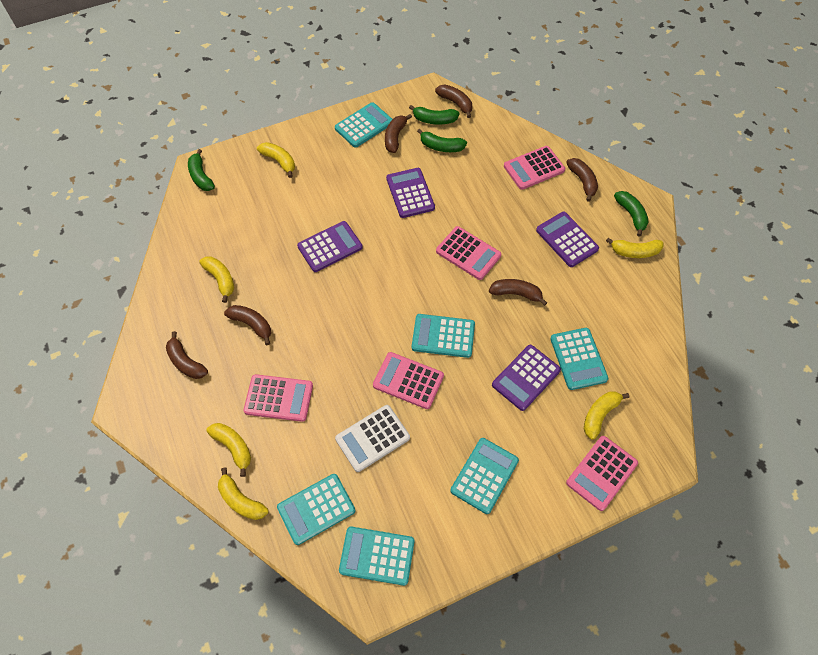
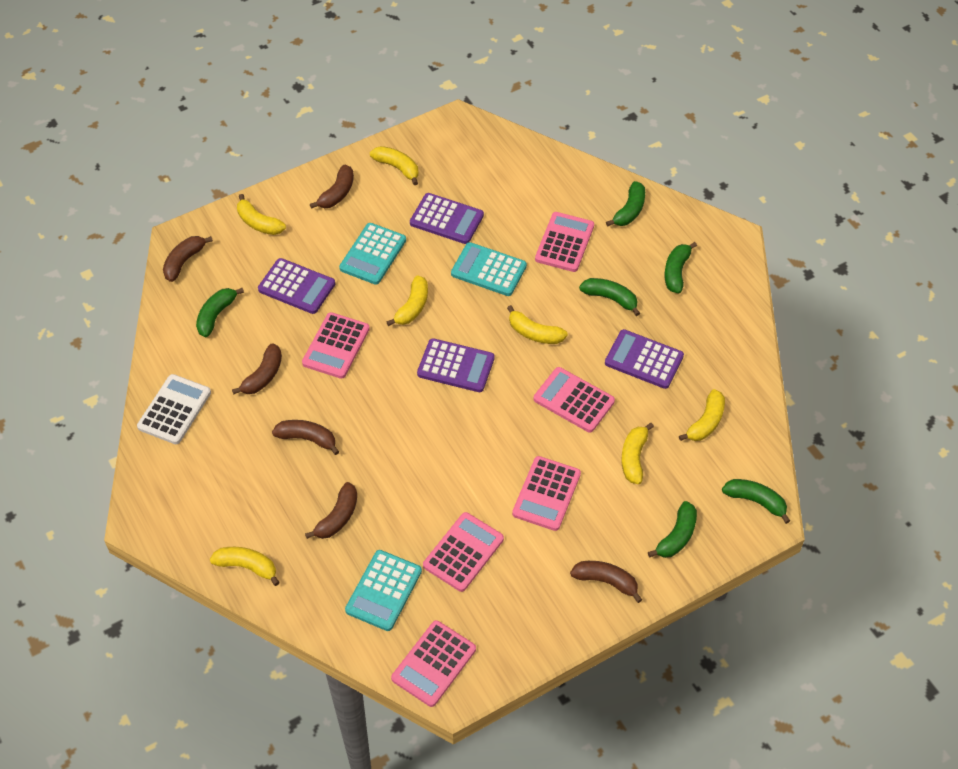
green banana: [188,149,215,191] [409,105,459,125] [417,129,467,152] [614,191,649,237] = 4 -> [196,288,244,337] [579,278,640,316] [606,181,645,227] [648,501,697,558] [665,242,697,293] [722,479,790,524] = 6
pink calculator: [243,374,313,422] [373,352,444,409] [436,226,501,280] [504,146,565,190] [566,436,638,511] = 5 -> [302,312,370,379] [391,620,476,707] [423,512,504,592] [512,456,581,531] [534,367,615,432] [535,212,594,272] = 6
turquoise calculator: [277,474,355,545] [335,102,393,148] [339,527,414,586] [412,314,475,358] [450,438,519,514] [550,328,609,390] = 6 -> [339,223,406,285] [345,550,422,631] [451,242,527,296] = 3
yellow banana: [199,256,234,303] [206,423,251,477] [218,468,268,520] [257,142,295,178] [584,391,629,440] [606,238,664,258] = 6 -> [210,547,280,586] [237,194,286,235] [370,146,419,185] [387,275,428,326] [507,305,568,344] [621,423,654,484] [679,389,725,441] = 7

